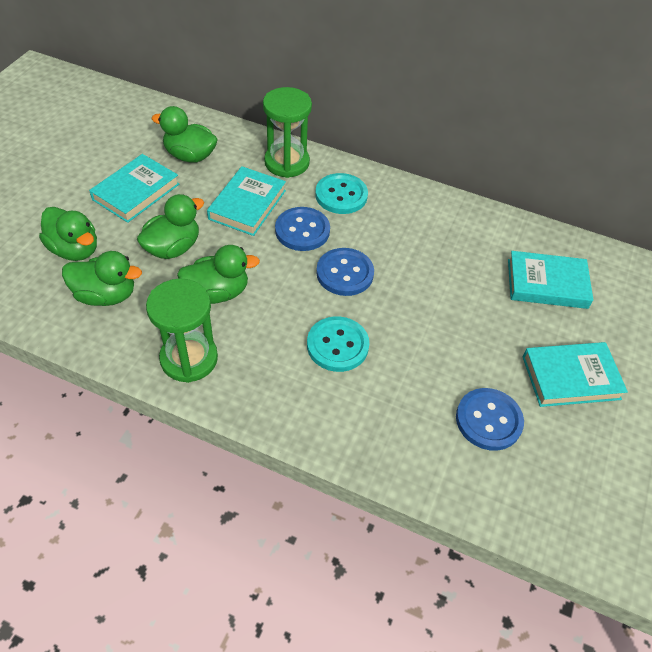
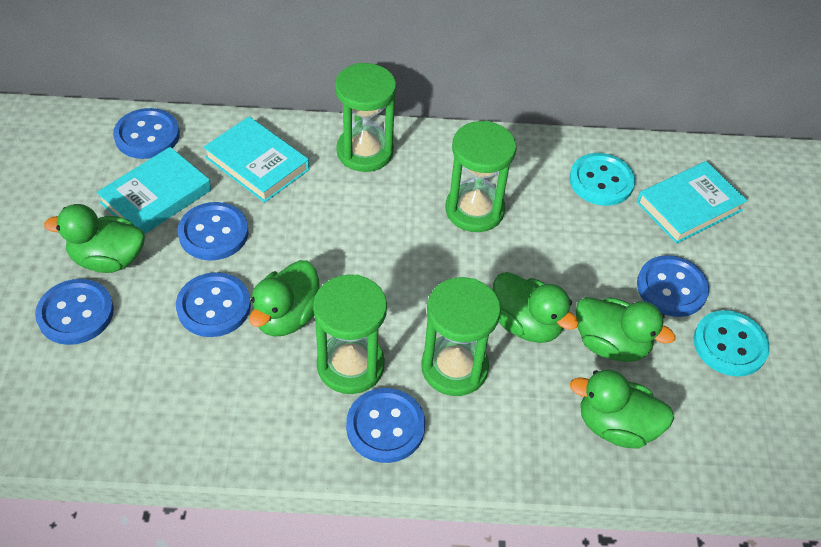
blue button: [275,207,330,251] [316,248,374,296] [456,388,524,451] = 3 -> [35,279,114,345] [113,108,180,159] [176,272,251,337] [178,202,248,260] [346,388,425,463] [637,255,709,317] = 6
green hourglass: [146,279,218,383] [263,87,312,178] = 2 -> [313,274,387,394] [335,63,396,172] [421,277,501,396] [445,121,516,232] = 4
turquoise book: [89,154,179,223] [207,166,286,236] [508,251,593,309] [522,342,628,407] = 4 -> [97,147,211,234] [203,117,309,203] [637,161,748,244] = 3

